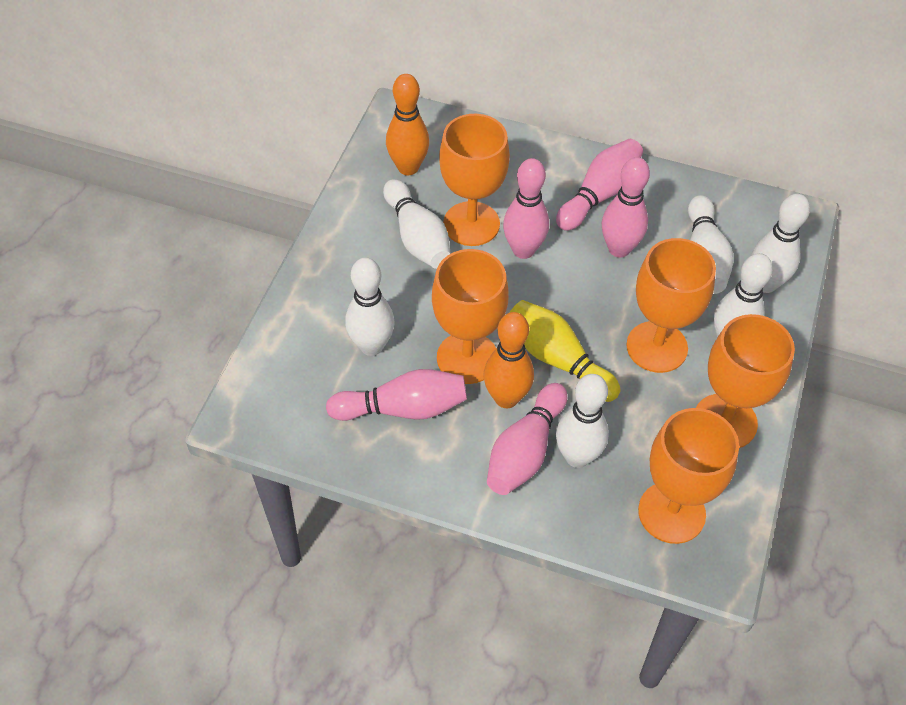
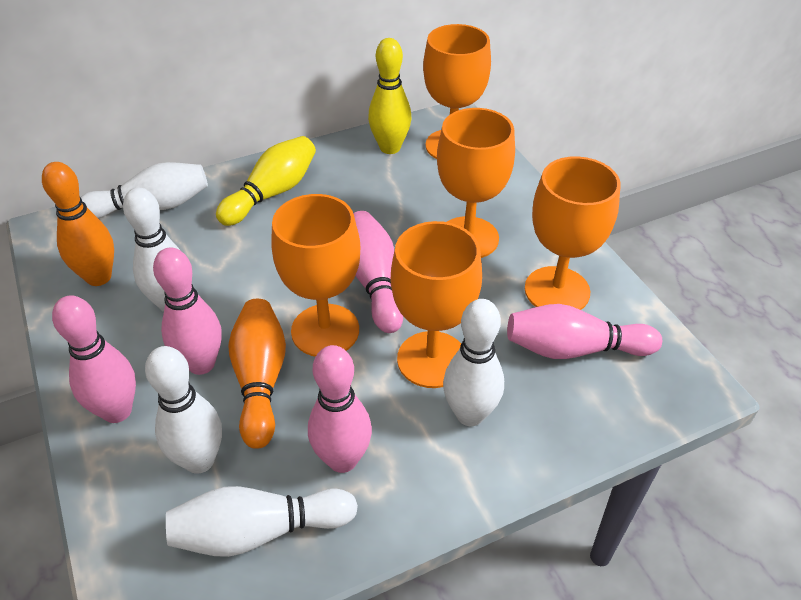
white bowling pin: [345,257,394,356] [383,179,451,269] [556,374,609,468] [688,195,734,294] [714,253,773,337] [752,194,810,293] = 6 -> [81,162,208,219] [123,188,180,312] [145,346,222,474] [166,486,358,557] [443,299,504,426] = 5
yellow bowling pin: [509,300,620,402] = 1 -> [216,136,316,226] [368,38,411,154] = 2

